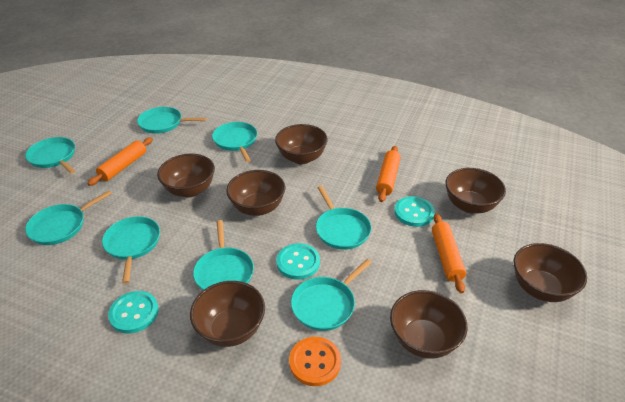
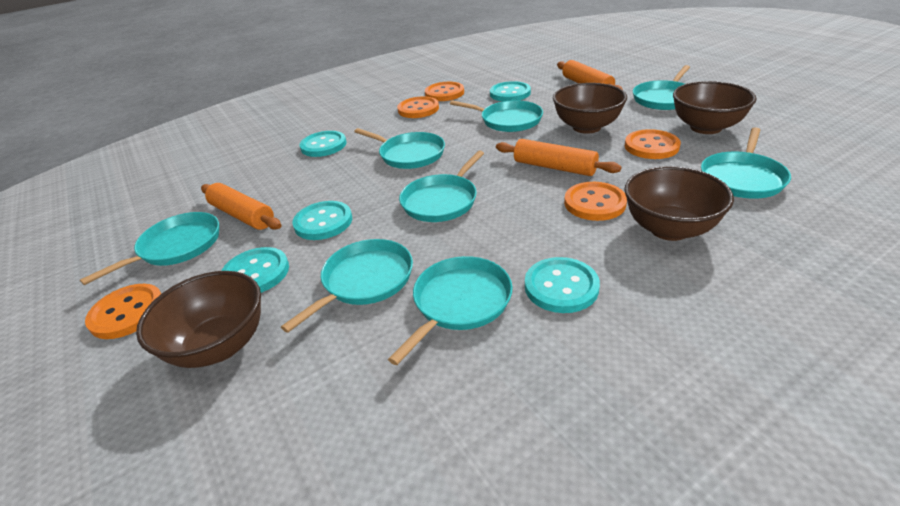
brown bowl: [157,154,215,197] [190,281,265,347] [226,170,285,216] [275,124,328,164] [390,290,468,359] [445,168,506,214] [514,243,587,302] = 7 -> [136,271,261,368] [553,83,627,134] [625,166,734,241] [673,81,757,134] = 4
orange button: [289,337,341,386] = 1 -> [85,284,162,339] [397,96,439,118] [425,82,464,101] [564,182,627,221] [625,129,681,159] = 5
turquoise button: [108,291,159,334] [276,243,320,280] [394,196,435,227] = 3 -> [221,247,289,293] [292,201,352,240] [299,131,346,157] [490,81,531,102] [525,257,600,313] = 5

